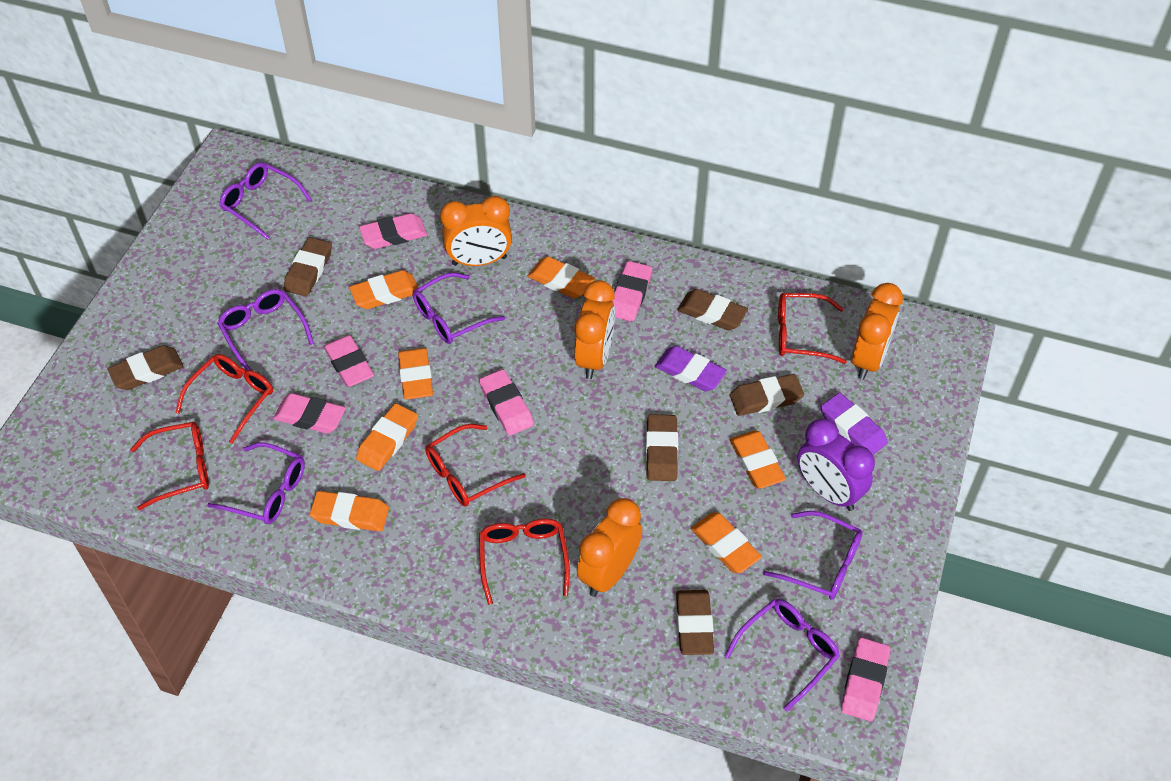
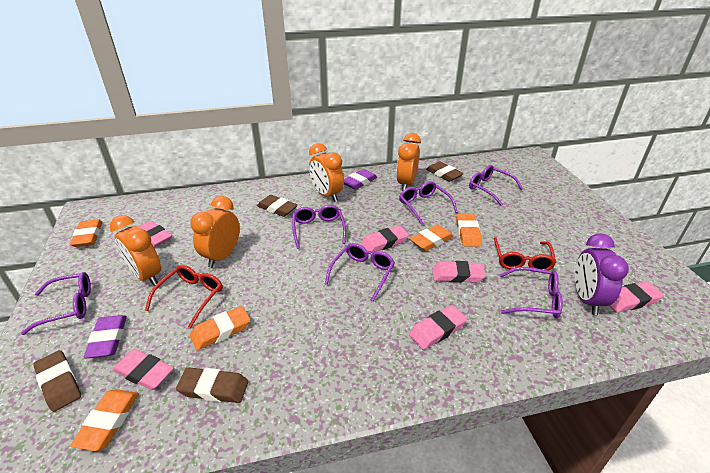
brown eraser: [107,345,184,390] [284,237,332,296] [646,414,678,481] [676,590,714,655] [677,289,748,330] [730,374,804,416] = 6 -> [33,350,81,412] [176,367,248,403] [257,195,298,217] [426,162,464,182] = 4
orange eraser: [310,491,389,531] [349,270,418,309] [356,403,418,471] [398,348,433,400] [528,256,595,298] [691,513,762,573] [729,431,786,489] = 7 -> [70,219,102,247] [70,389,139,451] [190,306,250,350] [409,225,454,251] [456,213,482,247] = 5
red glasses: [130,422,209,510] [175,354,273,444] [425,424,526,507] [479,519,570,605] [778,293,847,364] = 5 -> [145,265,223,329] [494,237,556,271] = 2

